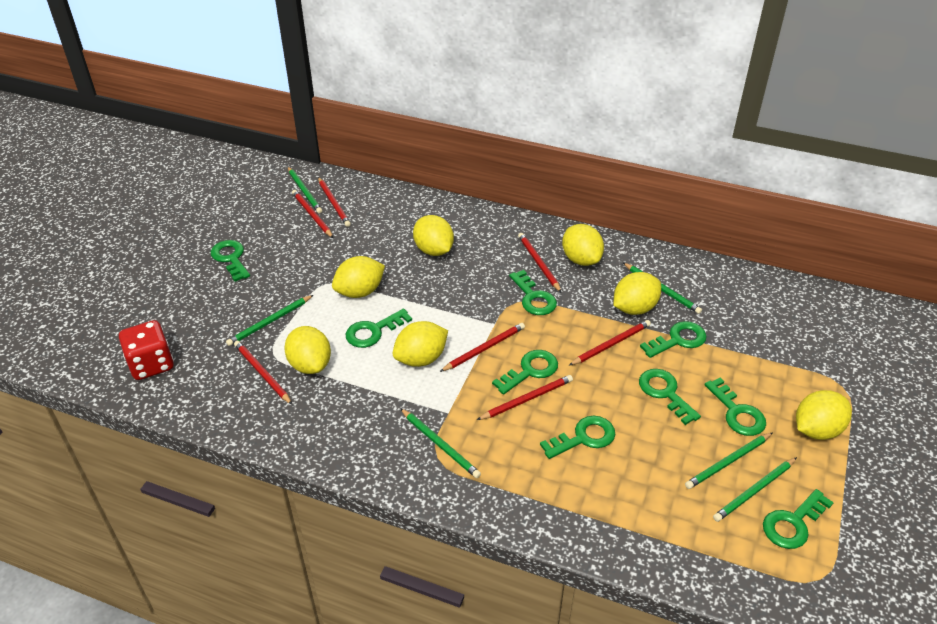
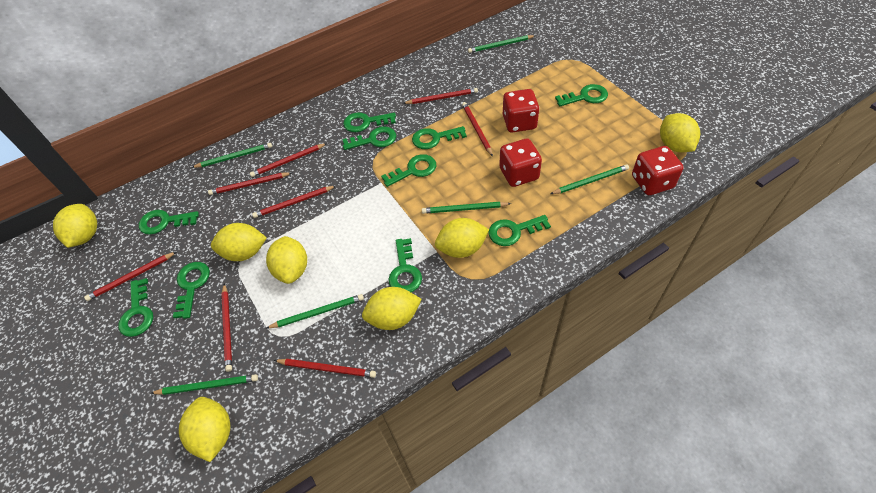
green key: [211,240,250,281] [346,309,412,348] [492,350,558,395] [509,270,557,315] [540,416,615,459] [639,369,701,425] [640,321,707,358] [705,378,766,436] [763,489,834,549] = 9 -> [118,278,153,337] [139,210,199,235] [173,262,210,319] [342,126,396,150] [343,112,396,132] [381,154,436,187] [388,238,422,292] [412,126,467,149] [488,215,551,246] [555,84,608,106] = 10
red dice: [119,320,174,380] = 1 -> [499,139,542,187] [503,89,540,133] [632,146,683,195] = 3
red pencil: [234,341,292,404] [292,190,333,238] [318,177,351,227] [440,323,525,372] [477,375,573,420] [518,233,561,292] [569,320,651,366] = 7 -> [84,252,176,301] [208,172,291,195] [221,283,232,372] [250,143,327,177] [252,186,336,218] [274,359,376,378] [403,88,478,104] [462,102,493,157] = 8

